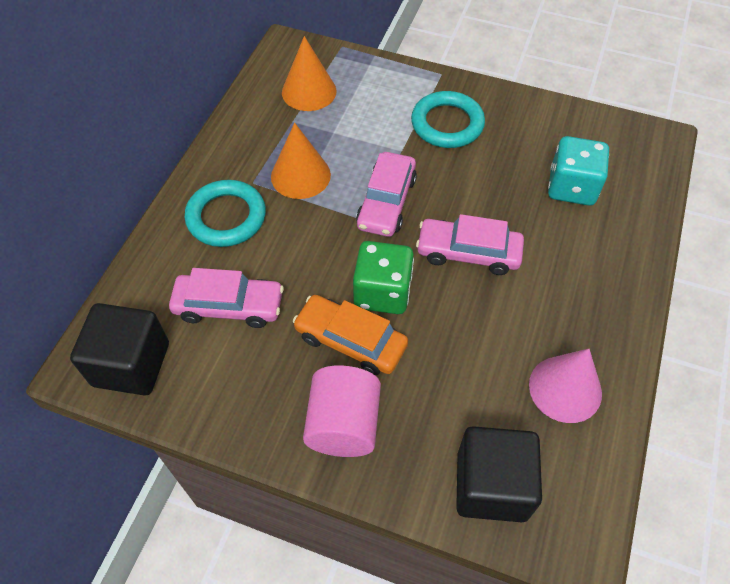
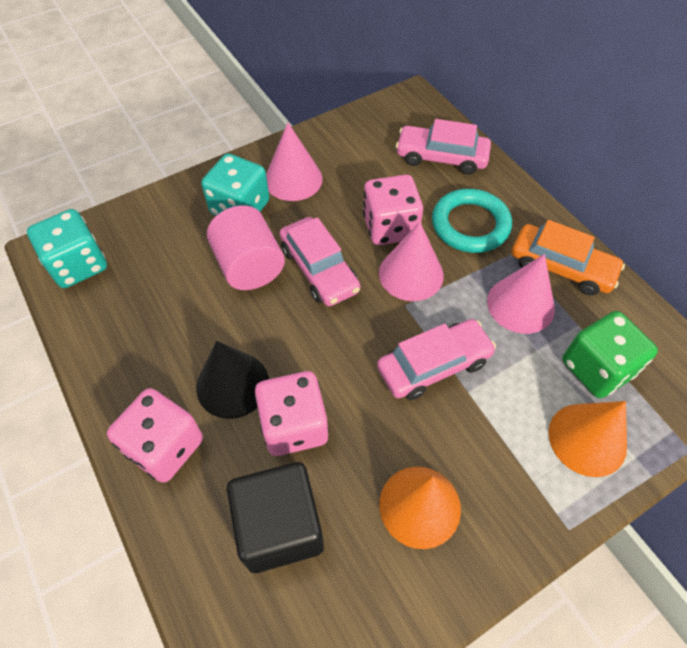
black cone: none = 0 -> [196,341,269,419] = 1
black cube: [70,303,169,396] [456,426,542,522] = 2 -> [227,462,324,573] = 1
pink cone: [529,349,602,423] = 1 -> [266,123,323,201] [379,222,444,301] [487,254,555,334] = 3
pink dice: none = 0 -> [107,388,203,483] [255,371,329,456] [363,175,423,245] = 3
turquoise dice: [548,136,609,206] = 1 -> [27,209,107,288] [201,153,269,216] = 2
turquoise ring: [185,180,266,247] [411,91,485,148] = 2 -> [432,189,512,253] = 1

